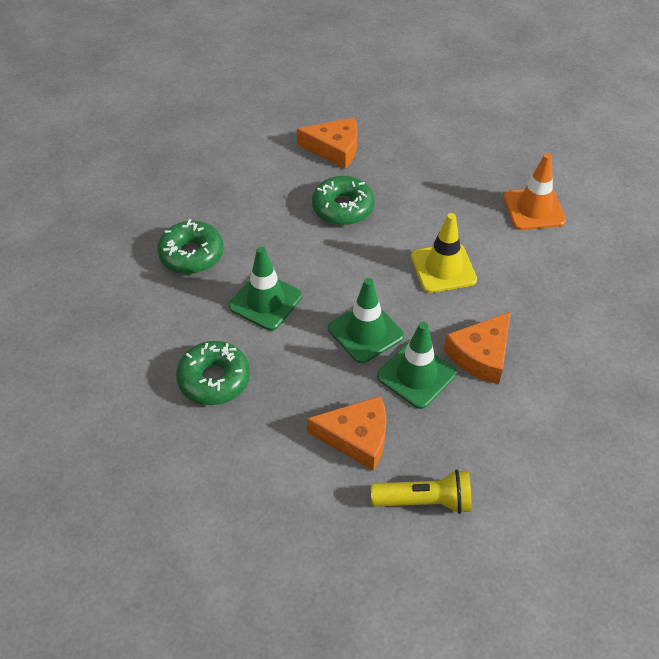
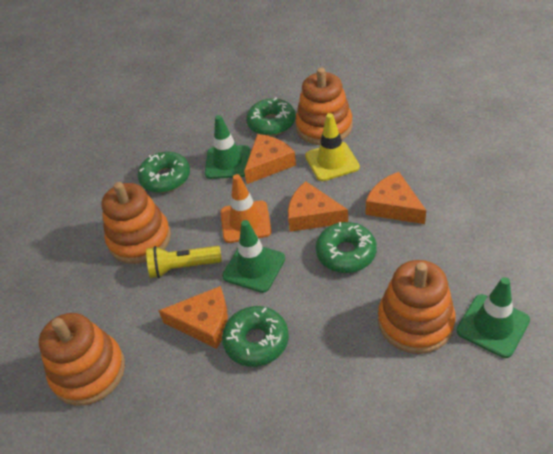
green donut: [157,219,224,274] [176,341,250,405] [312,176,375,225] = 3 -> [138,152,190,193] [222,306,289,367] [246,97,296,136] [316,222,377,273] = 4
orange cheese: [297,118,357,169] [307,396,387,471] [444,312,511,384] = 3 -> [158,286,228,349] [244,134,296,184] [288,181,348,232] [366,172,426,224] = 4
orange stacking toy: none = 0 -> [39,313,125,406] [102,182,171,264] [295,68,353,145] [378,260,455,354] = 4

